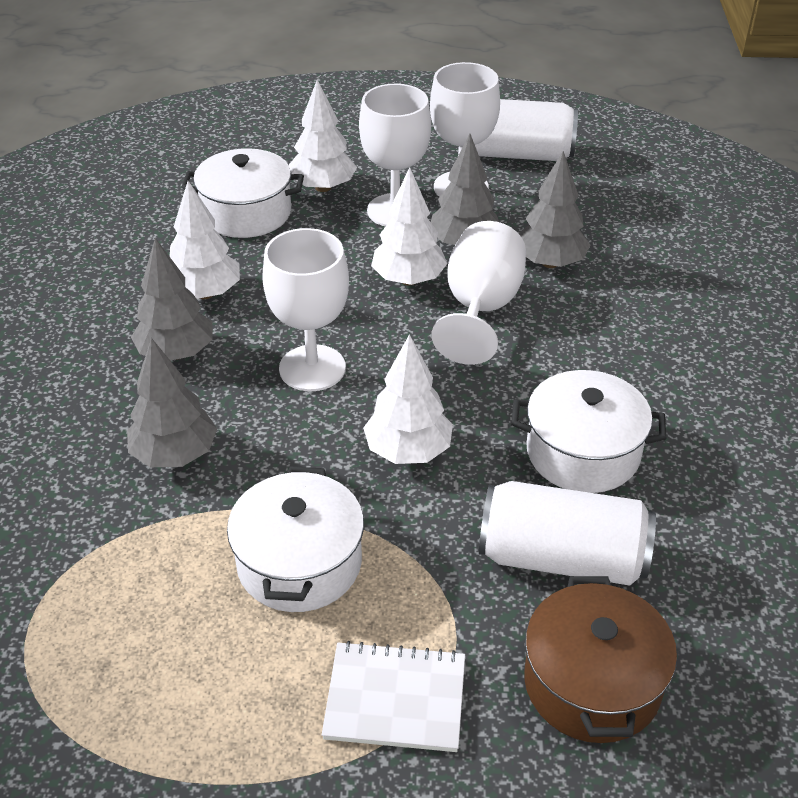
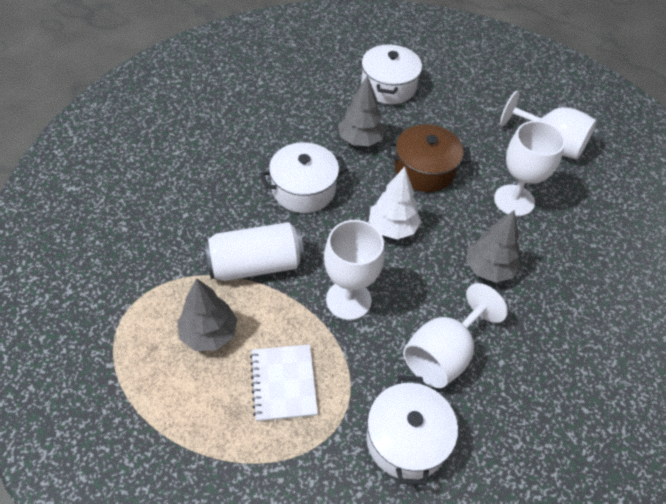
grey tree: [127,338,217,467] [131,238,213,361] [431,134,499,245] [518,151,590,268] = 4 -> [177,278,238,351] [338,75,385,146] [466,211,521,283] = 3
white can: [475,99,578,161] [479,481,656,586] = 2 -> [204,222,304,281] = 1
white tree: [170,181,240,299] [289,79,357,192] [363,334,453,464] [371,167,448,285] = 4 -> [369,167,421,239] = 1

